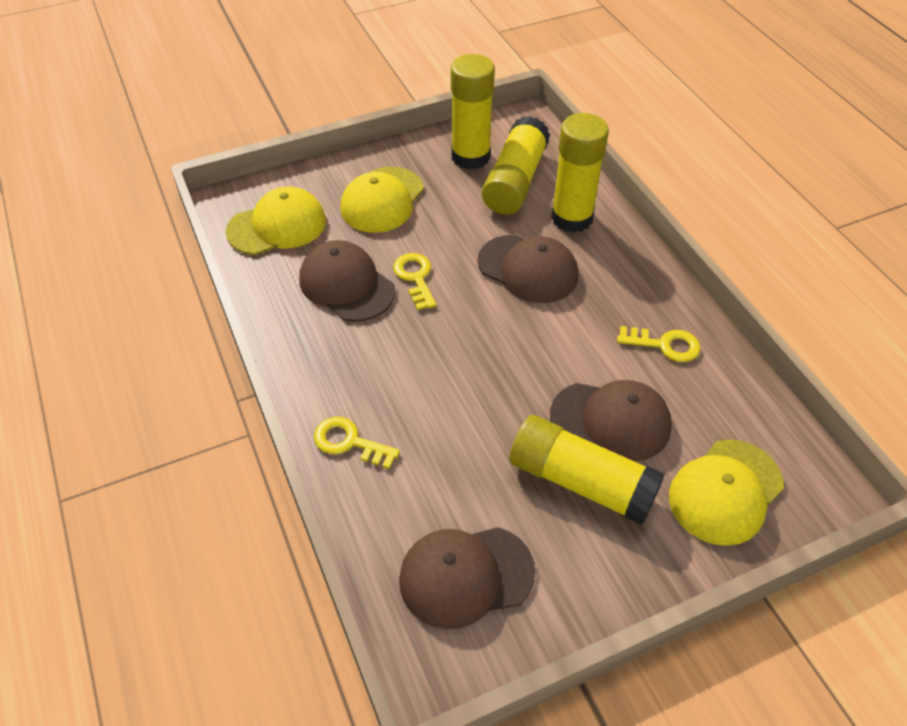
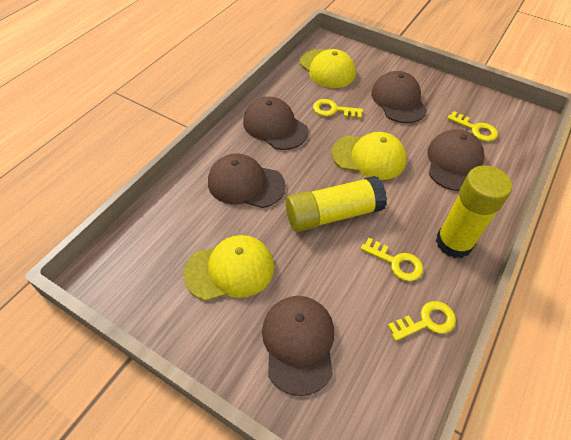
brown cap: [299,240,395,322] [399,527,535,629] [477,235,578,303] [550,380,672,462] = 4 -> [208,153,286,208] [243,97,308,150] [262,296,334,396] [371,71,427,123] [427,129,484,191] = 5
yellow glue stick: [451,54,495,169] [482,116,550,215] [509,415,665,525] [551,113,609,232] = 4 -> [286,176,387,232] [436,165,512,258] = 2
yellow key: [314,417,400,469] [393,253,436,310] [617,326,701,362] = 3 -> [313,99,363,119] [361,237,423,281] [387,301,456,341] [447,111,498,141] = 4

